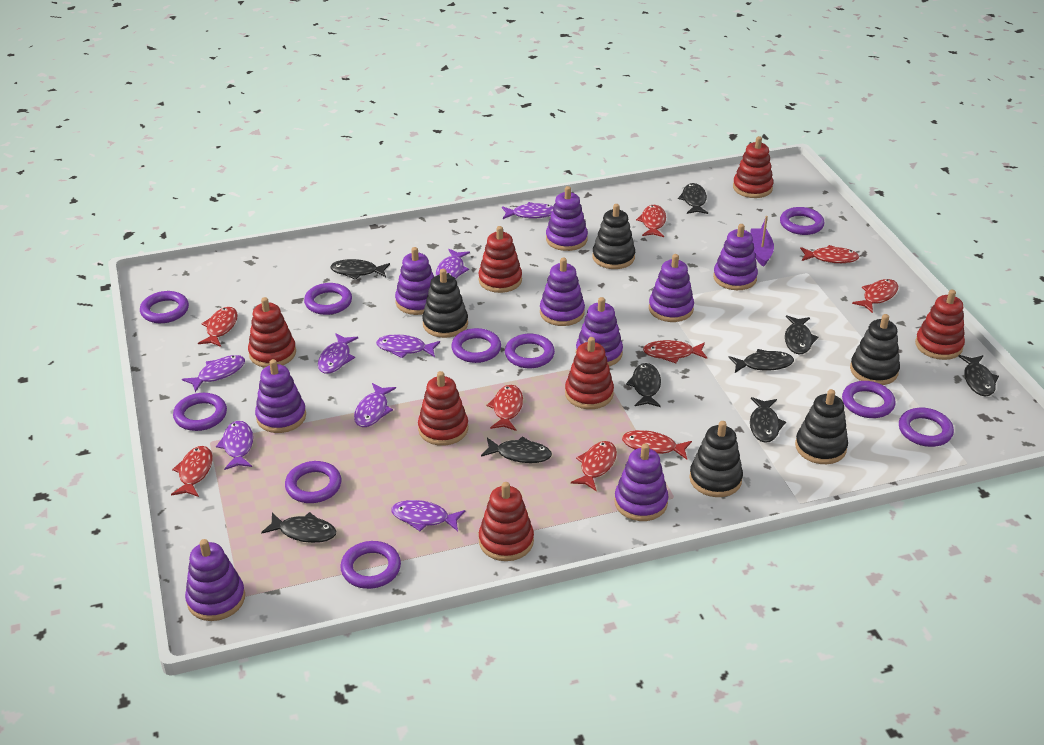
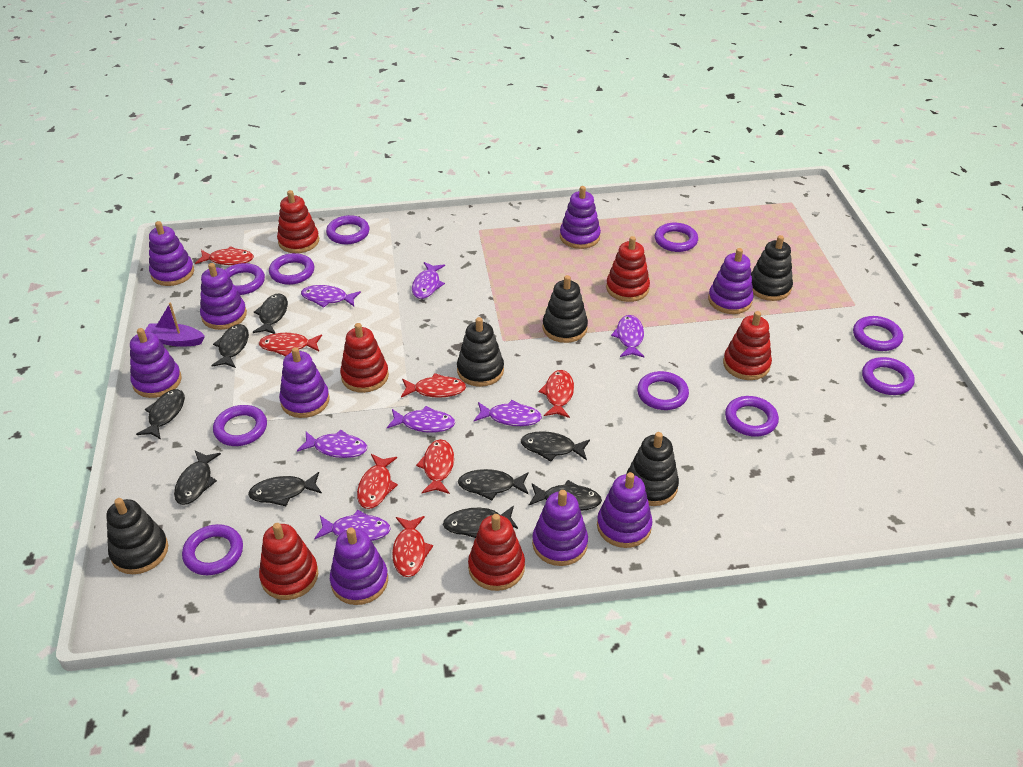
purple fish: [182,355,245,392] [216,421,253,470] [318,333,358,374] [354,383,396,427] [376,334,440,358] [391,500,465,531] [436,249,470,279] [502,202,553,219] = 8 -> [297,430,367,458] [301,285,361,308] [314,510,391,541] [387,406,455,433] [412,262,445,299] [474,400,542,426] [611,315,645,357] = 7
red fish: [171,446,213,497] [198,307,238,347] [487,385,523,431] [571,441,617,491] [622,430,692,460] [636,205,666,237] [643,340,707,363] [800,245,860,263] [852,279,898,313] = 9 -> [195,246,254,265] [259,333,322,356] [357,454,398,509] [392,516,433,577] [401,373,466,398] [416,439,454,494] [539,370,574,418] = 7
red stacking toy: [248,297,296,368] [418,371,468,446] [478,226,522,293] [479,482,534,561] [565,337,614,409] [733,136,774,198] [915,290,965,360] = 7 -> [259,523,318,600] [277,190,319,253] [340,323,389,393] [468,514,525,591] [606,236,650,302] [723,311,772,380] = 6

